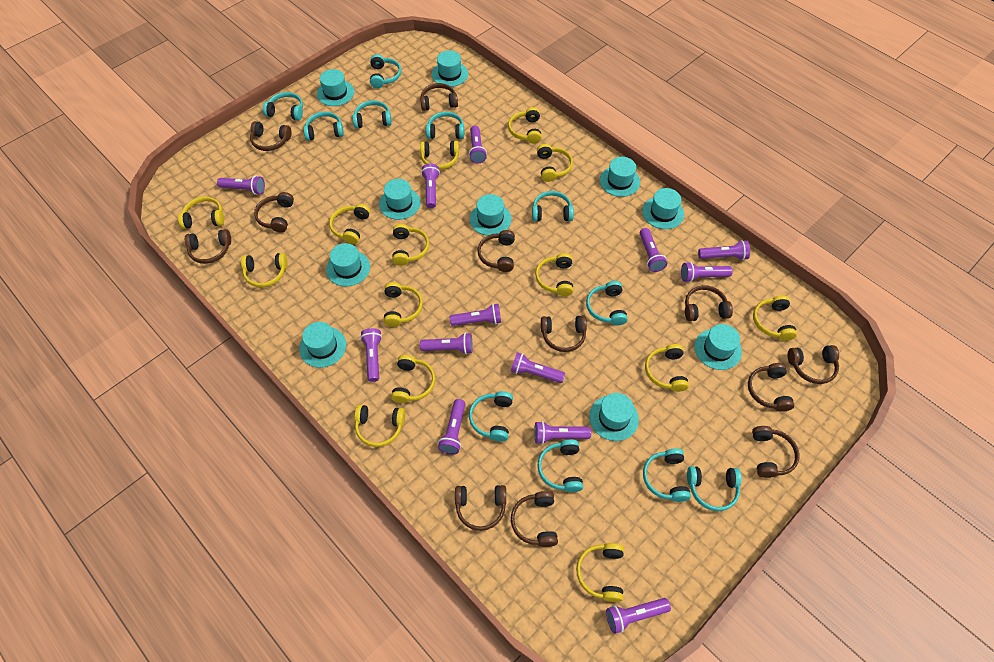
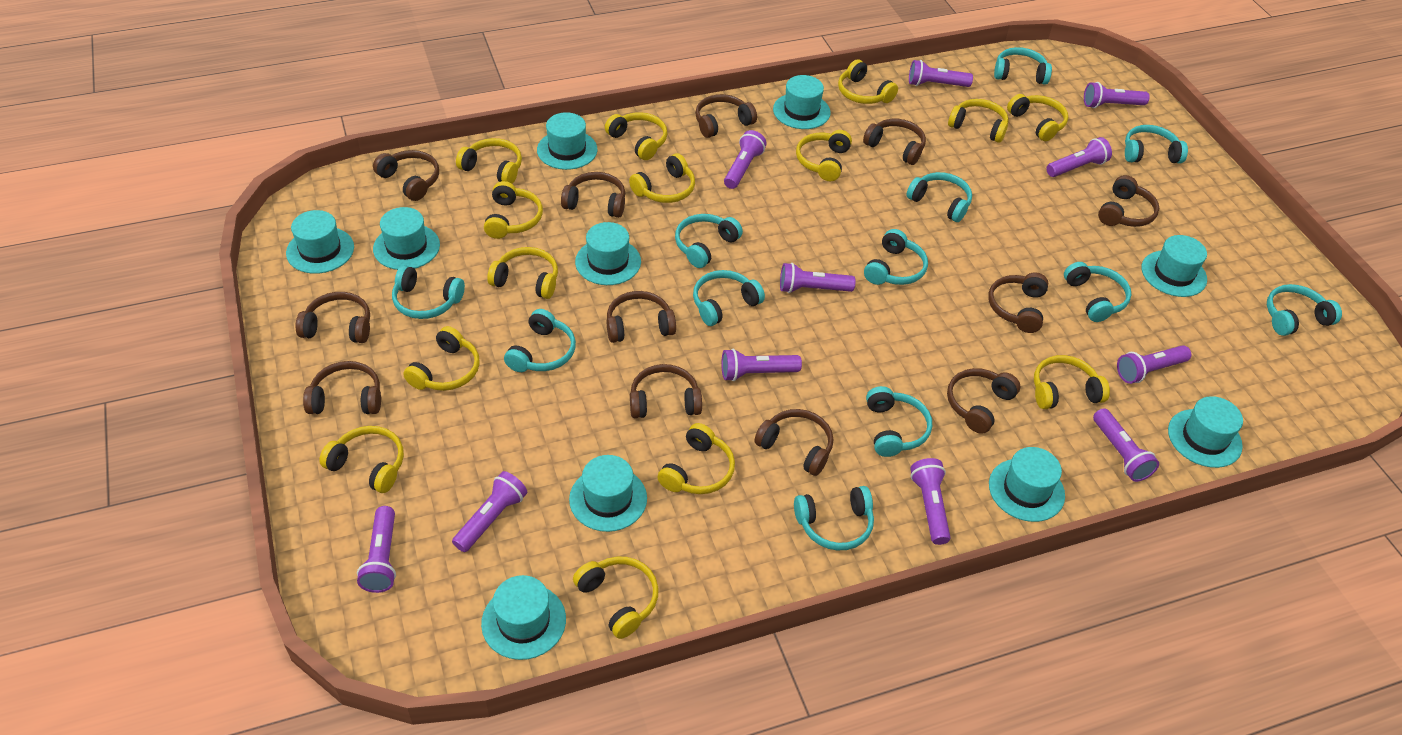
purple flashlight: [217,176,265,195] [360,328,382,382] [420,333,473,354] [421,164,440,208] [438,399,465,455] [450,304,501,326] [469,126,487,164] [511,352,565,383] [534,421,591,444] [606,598,671,634] [640,228,667,272] [681,262,733,282] [698,240,750,260] = 13 -> [357,506,396,593] [452,471,527,552] [721,349,802,381] [724,130,767,189] [780,263,856,293] [909,60,973,87] [910,458,951,545] [1046,137,1112,177] [1084,82,1150,108] [1093,408,1159,482] [1117,345,1191,384] = 11
turquoise headphones: [263,92,303,120] [303,112,344,141] [352,100,392,128] [370,54,401,88] [426,112,464,139] [469,391,513,442] [532,191,574,222] [537,440,583,492] [586,281,628,326] [643,449,691,502] [687,466,742,511] = 11 -> [392,265,465,319] [504,309,576,372] [675,214,743,268] [693,270,765,326] [794,486,874,550] [864,229,928,285] [866,386,932,457] [906,172,972,222] [994,47,1052,85] [1064,262,1131,322] [1125,125,1188,163] [1267,284,1342,336] = 12

